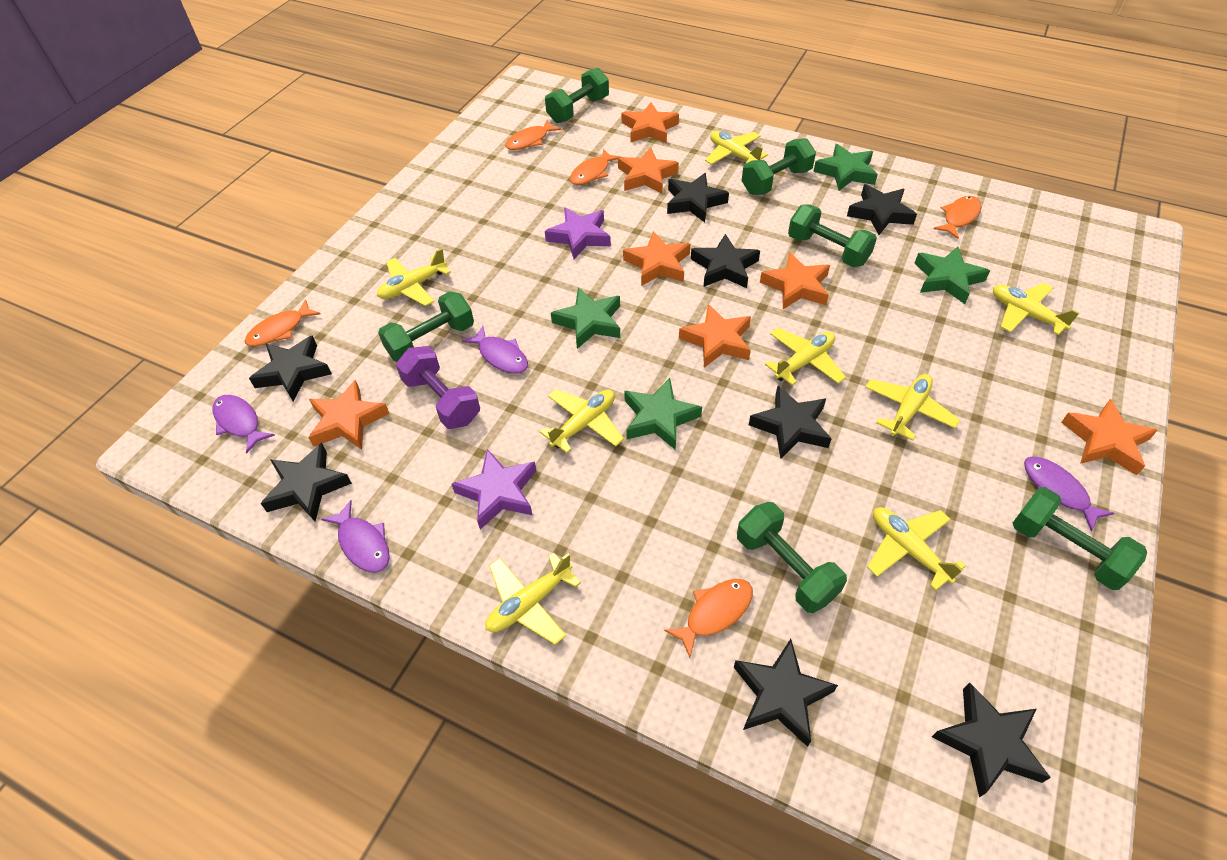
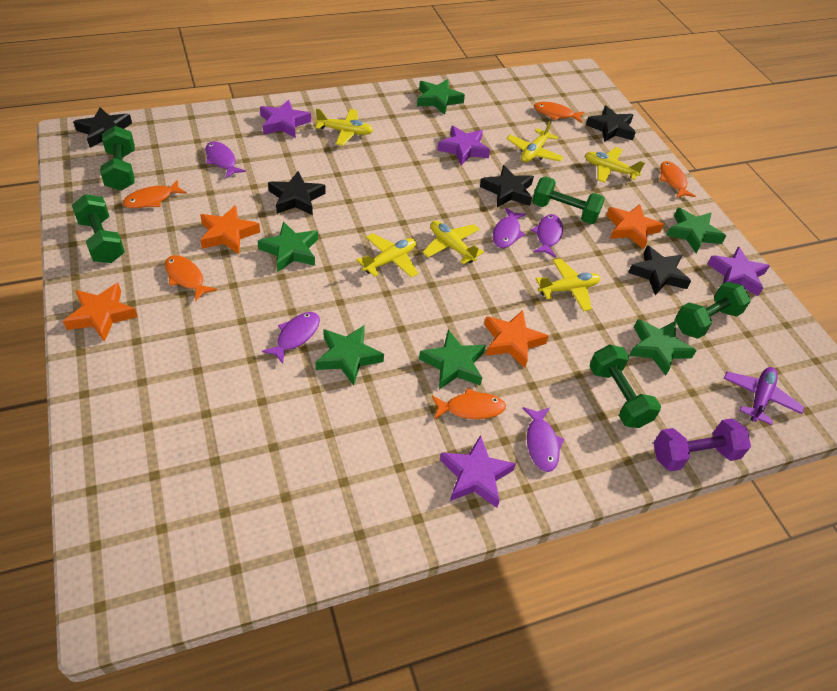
black star: [249,335,332,401] [261,443,352,521] [667,173,729,222] [691,234,760,288] [734,639,838,747] [749,386,832,459] [847,184,917,235] [932,682,1051,798] = 8 -> [73,107,132,148] [268,171,326,215] [480,165,534,207] [586,106,636,142] [628,245,691,295] = 5
green dumbbell: [378,291,474,362] [545,68,609,123] [737,502,847,613] [742,138,816,195] [788,204,877,267] [1013,487,1147,590] = 6 -> [72,194,125,263] [100,126,135,191] [532,176,605,224] [589,344,661,428] [675,282,751,339] = 5
green star: [551,288,620,349] [624,378,702,450] [813,144,878,191] [914,247,990,304] = 4 -> [258,221,318,272] [315,325,384,386] [417,79,465,115] [419,330,486,390] [629,319,697,376] [666,208,726,253] = 6
orange star: [308,380,390,450] [618,147,679,193] [621,102,679,143] [623,231,690,286] [679,304,751,368] [760,252,830,309] [1061,399,1158,475] = 7 -> [63,283,138,342] [200,205,260,254] [484,310,549,368] [606,204,664,249] = 4
purple fish: [213,395,275,453] [321,500,390,573] [462,326,528,374] [1024,456,1114,531] = 4 -> [205,141,246,178] [262,312,320,364] [493,208,526,248] [523,407,564,472] [531,214,563,258] = 5
purple plane: none = 0 -> [724,367,804,425] = 1
purple star: [452,449,536,530] [545,207,611,259] = 2 -> [260,99,311,138] [437,126,490,166] [440,435,516,508] [707,246,770,296] = 4
yellow plane: [377,248,451,306] [485,553,581,645] [540,389,624,453] [705,131,768,165] [765,328,846,386] [865,374,960,440] [867,507,965,591] [993,283,1079,335] = 8 -> [315,108,373,146] [356,233,418,278] [422,221,484,264] [506,121,564,162] [536,258,600,311] [585,147,645,183] = 6

